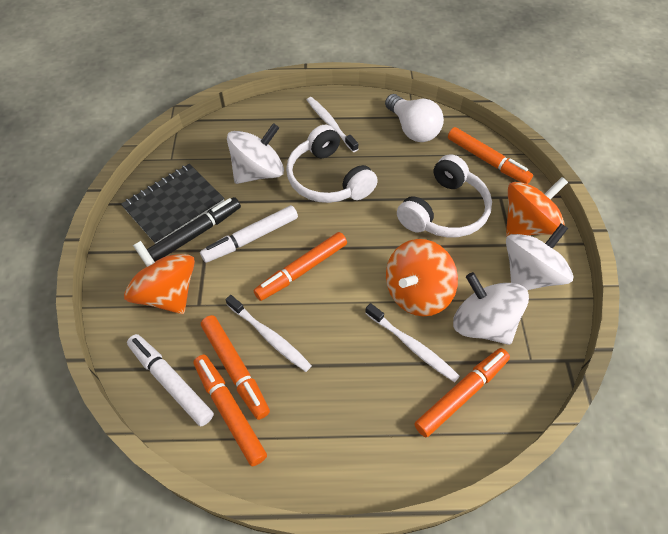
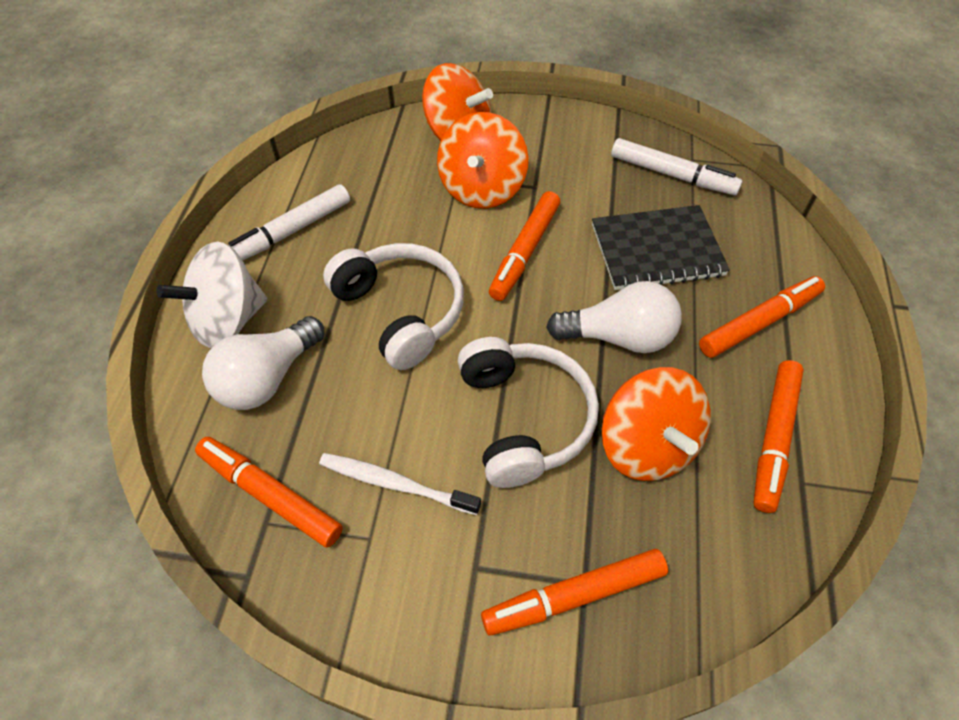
black marker: [147,197,241,261] = 1 -> none = 0
white light bulb: [385,94,444,142] = 1 -> [202,316,324,410] [546,281,682,353] = 2
white spinning top: [227,123,284,184] [453,272,529,345] [506,224,574,290] = 3 -> [156,241,267,348] = 1
white toothbrush: [225,295,312,372] [307,97,358,152] [365,303,460,382] = 3 -> [319,453,481,515] = 1

